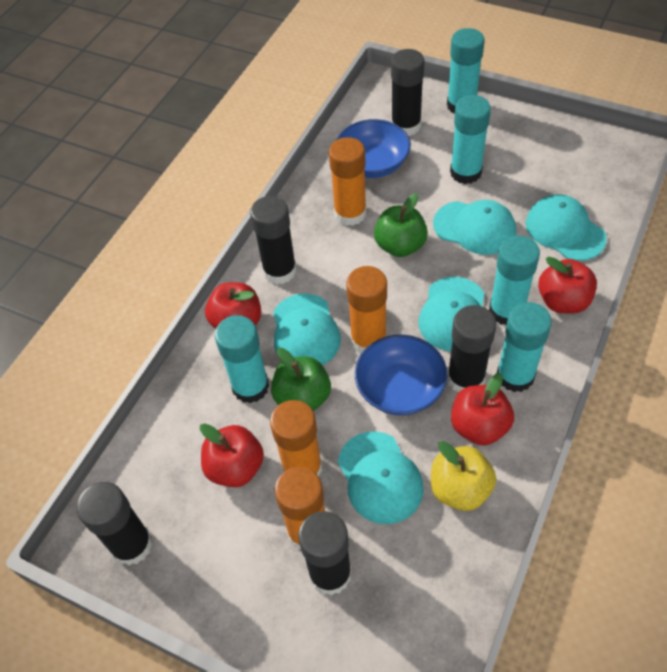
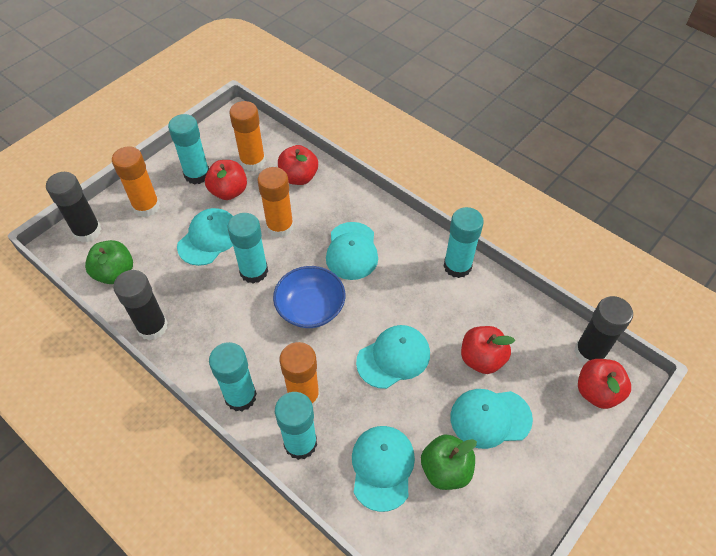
black glue stick: [76,482,153,566] [250,196,297,285] [298,511,352,596] [391,49,425,136] [447,305,496,393] = 5 -> [46,172,101,242] [113,270,168,340] [574,296,633,364] = 3
blue bowl: [337,119,411,178] [355,335,448,416] = 2 -> [273,266,345,328] = 1
yellow apple: [431,441,496,511] = 1 -> none = 0

